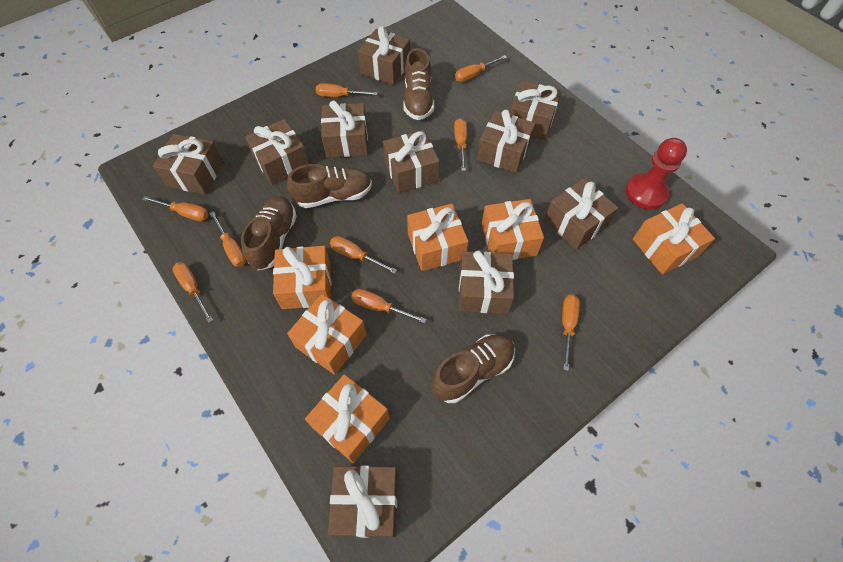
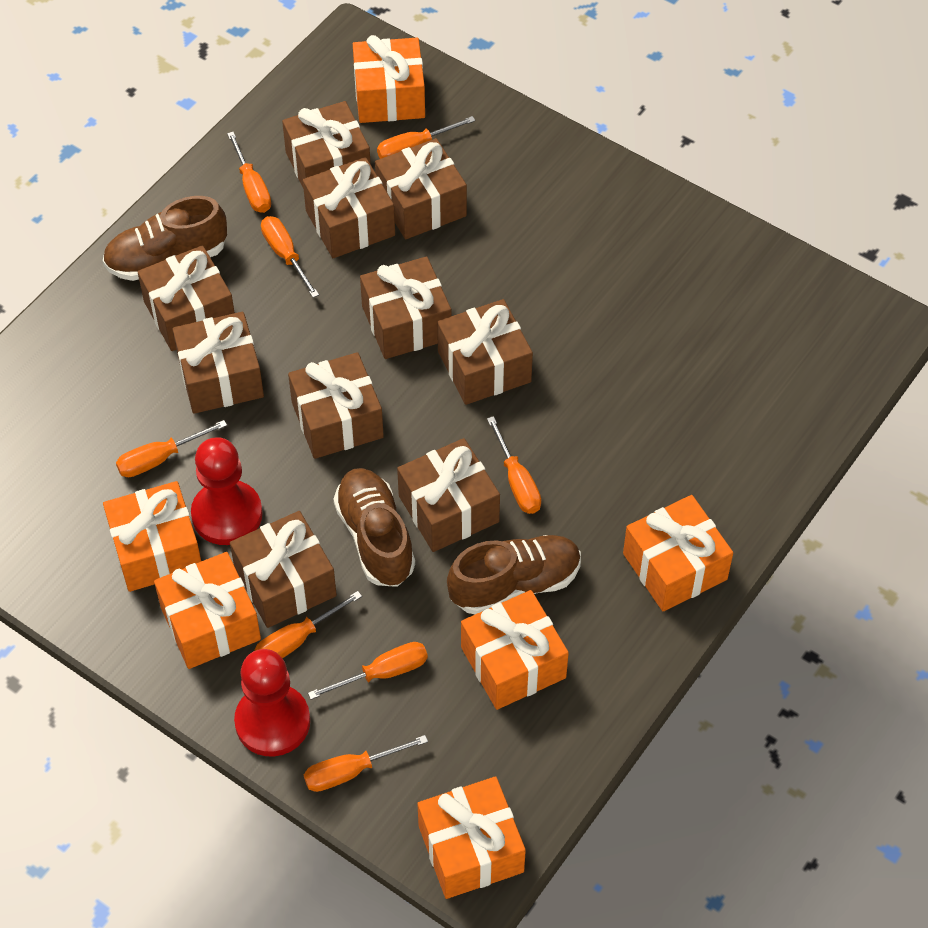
brown shoe: [241,196,297,271] [287,164,372,208] [403,48,434,120] [431,334,515,403] = 4 -> [103,196,227,281] [334,468,415,587] [447,535,581,615] = 3
orange screwdriver: [142,196,209,221] [172,262,213,323] [210,211,246,267] [316,83,378,97] [330,236,397,274] [351,289,427,323] [454,118,467,171] [455,55,507,82] [562,294,580,371] = 9 -> [116,420,227,477] [227,132,271,213] [254,591,362,659] [261,216,319,298] [304,735,428,792] [308,642,428,700] [377,116,476,159] [487,416,541,514] = 8
red pawn: [625,138,687,210] = 1 -> [191,437,263,545] [234,649,310,756] = 2

